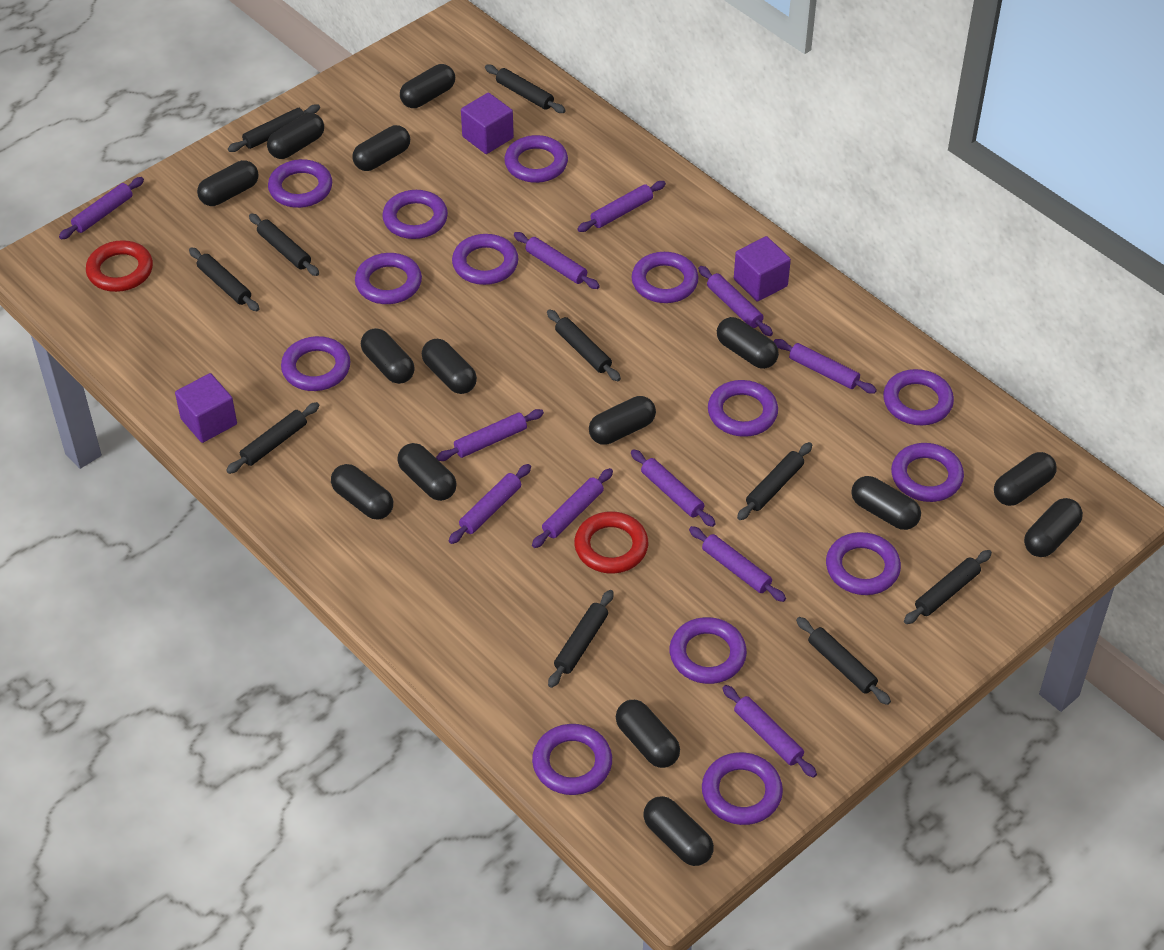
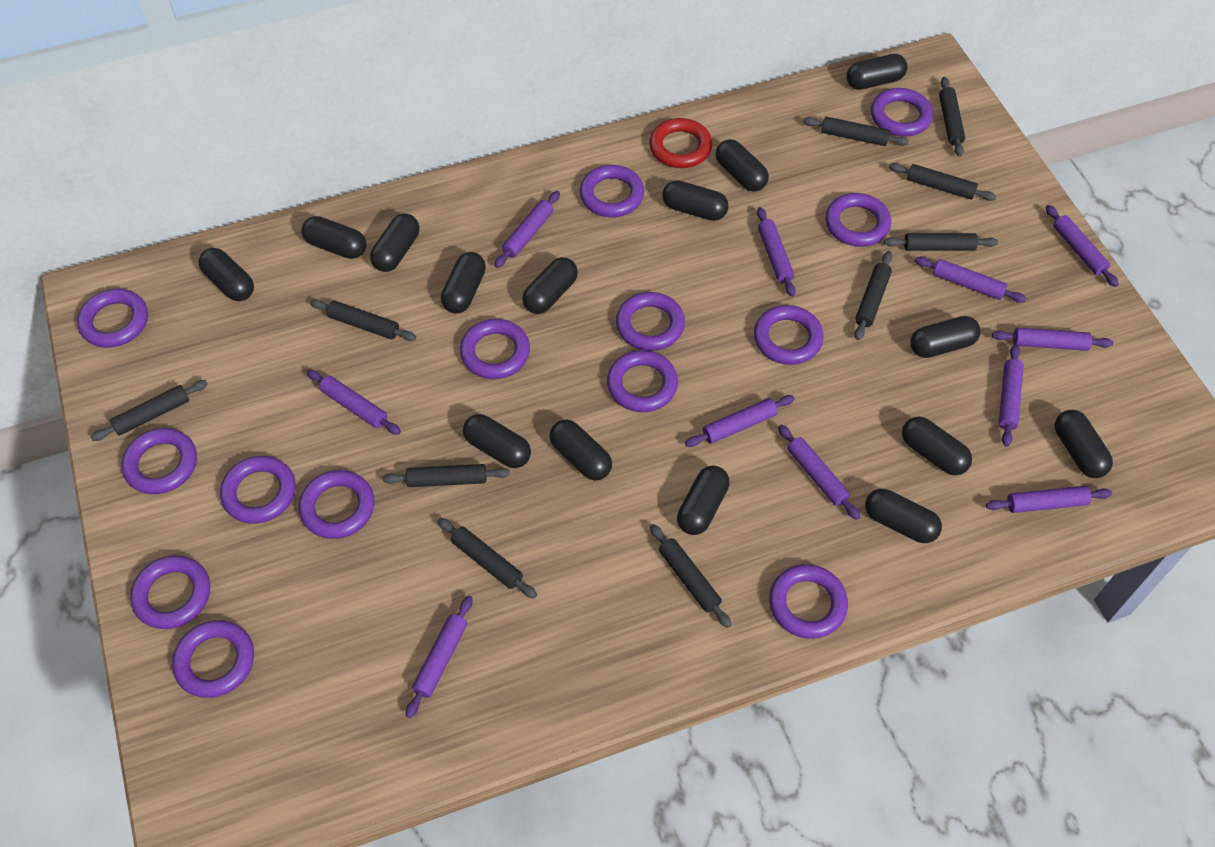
purple cube: [175,373,237,443] [461,93,514,154] [734,236,791,302] = 3 -> none = 0
red ring: [86,240,153,292] [574,512,648,573] = 2 -> [649,118,712,168] = 1

